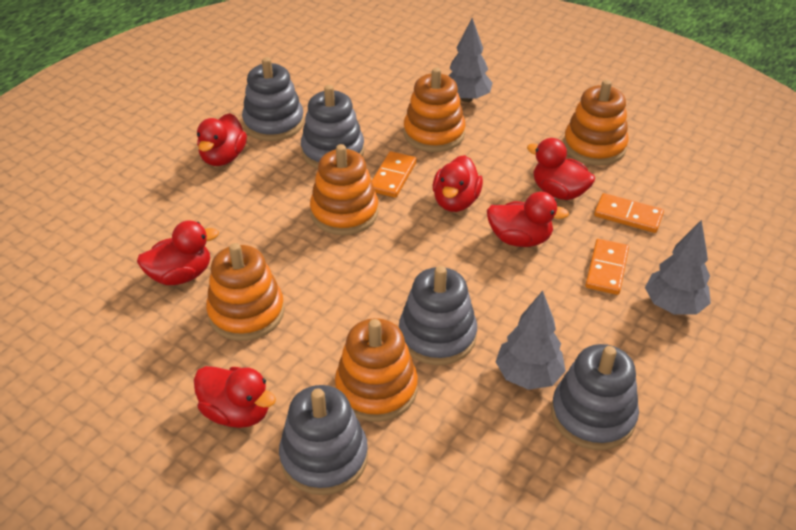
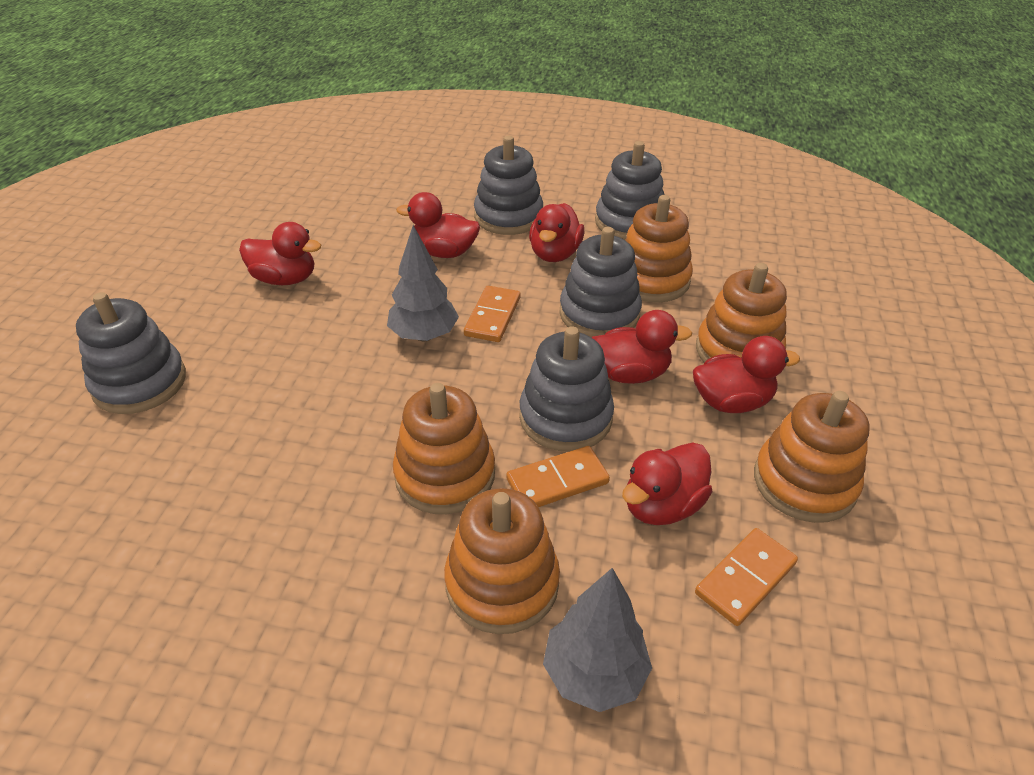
grey tree: [449,18,493,102] [496,291,566,390] [645,220,711,315] = 3 -> [387,225,459,341] [543,568,652,712] = 2

